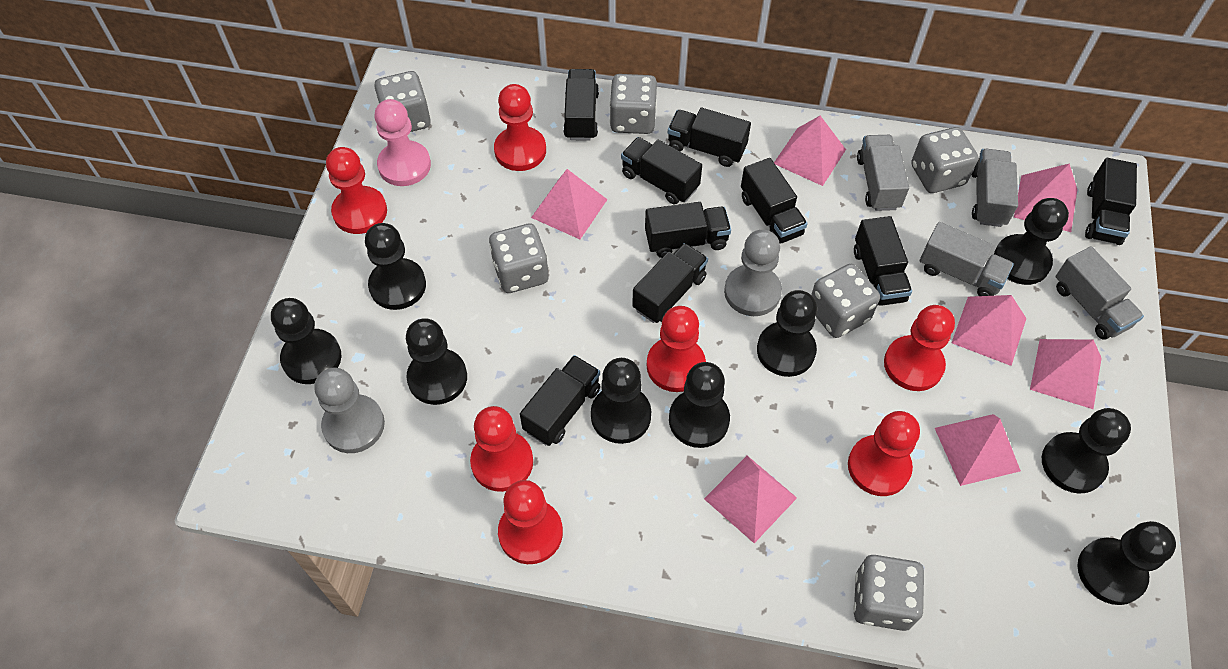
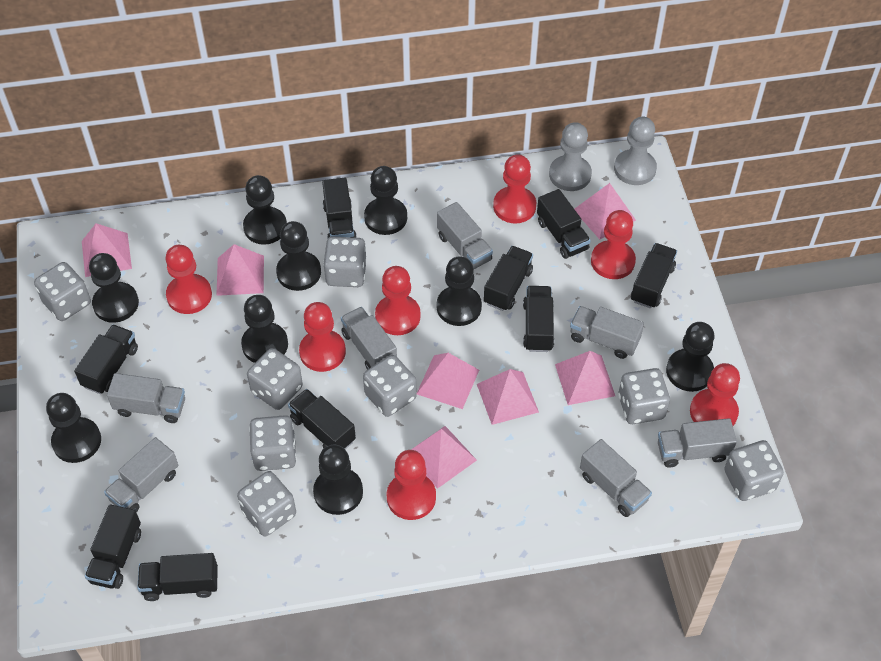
grey dice: [374,71,431,132] [489,224,549,293] [609,74,657,134] [811,264,880,338] [853,555,924,631] [911,127,978,193] = 6 -> [34,262,91,321] [237,471,296,536] [247,348,303,410] [249,415,297,471] [323,237,367,287] [363,355,417,417] [618,368,670,424] [724,440,784,501] = 8
grey truck: [857,135,909,211] [920,222,1014,296] [971,149,1018,227] [1056,246,1144,340] = 4 -> [104,437,178,512] [107,373,185,423] [341,307,397,370] [437,202,493,269] [570,306,644,359] [580,439,652,517] [658,418,737,468] = 7
pink pawn: [374,99,431,186] = 1 -> none = 0

